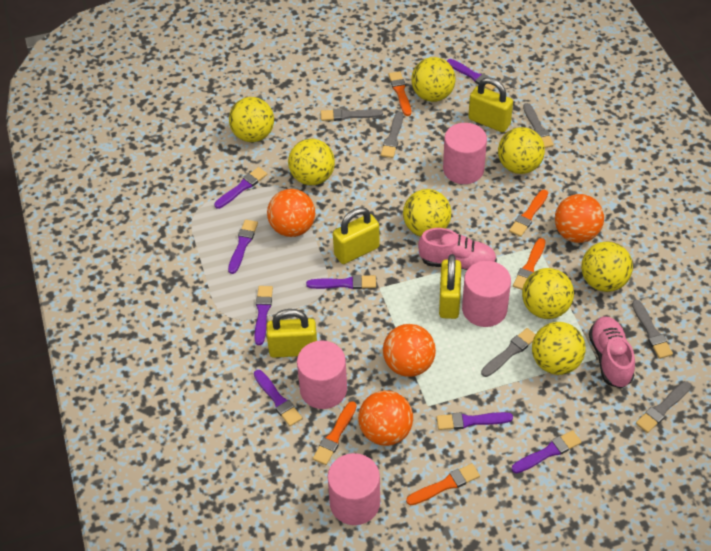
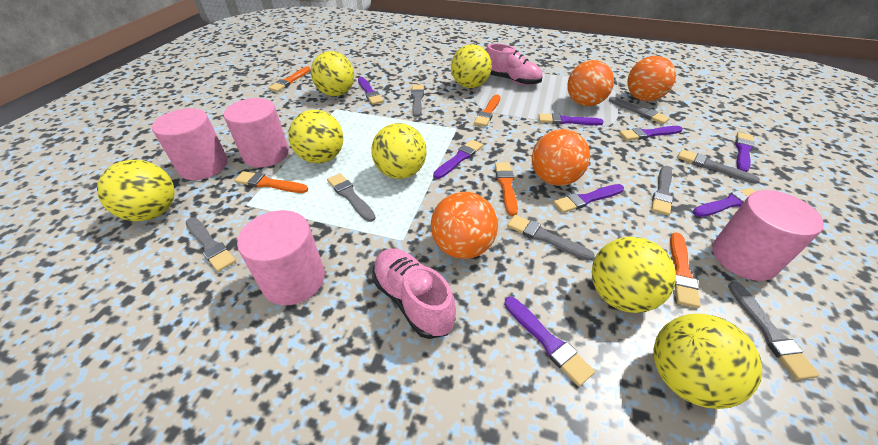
grey brush: [321,108,383,121] [381,112,403,158] [481,328,536,377] [523,103,554,148] [632,300,673,359] [636,381,691,433] = 6 -> [186,217,236,272] [327,173,376,222] [411,85,424,117] [507,215,594,260] [609,97,670,124] [651,166,673,216] [677,149,760,184] [728,281,819,380] = 8
yellow ball: [229,97,274,142] [288,139,335,186] [403,189,451,237] [411,57,456,102] [498,127,545,174] [522,268,574,319] [532,322,585,375] [581,241,633,292] = 8 -> [97,160,175,221] [288,110,343,163] [311,51,354,96] [371,123,427,179] [451,44,492,88] [592,237,676,313] [654,314,762,409] = 7
yellow padlock: [266,309,317,358] [333,207,380,264] [439,254,461,319] [468,77,513,132] = 4 -> none = 0

